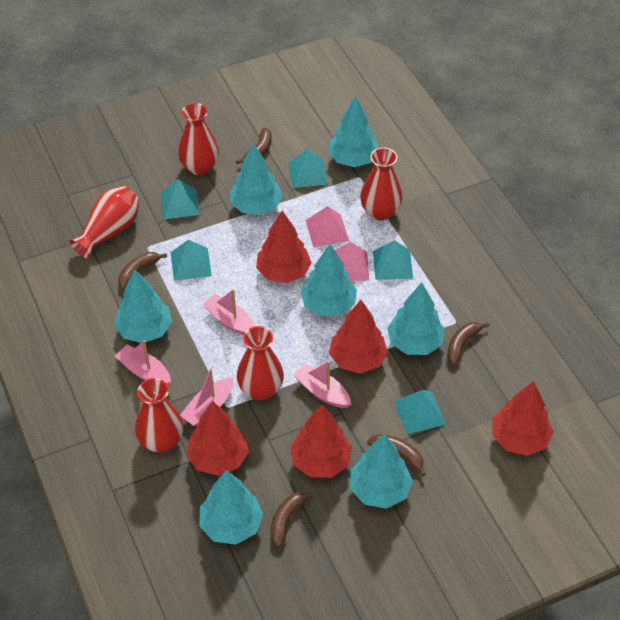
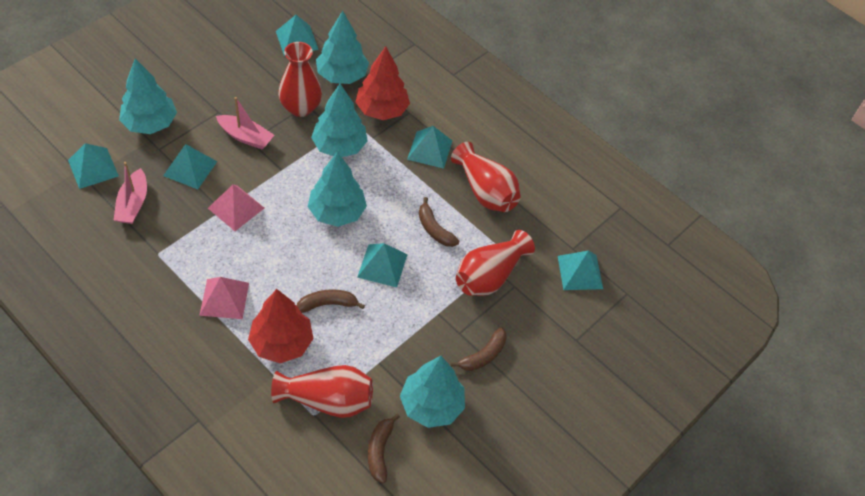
brown banana: [118,252,167,290] [236,127,272,164] [271,491,315,547] [367,434,426,476] [447,322,490,365] = 5 -> [297,289,365,313] [368,413,400,483] [419,197,459,247] [450,327,507,371] = 4
pink boat: [115,340,171,385] [180,368,233,426] [203,289,255,335] [293,361,351,408] = 4 -> [114,162,147,224] [216,97,274,149] = 2
red tree: [186,401,249,476] [256,211,312,283] [290,404,352,477] [329,300,388,373] [492,381,554,456] = 5 -> [248,289,314,363] [356,46,410,120] = 2
red vase: [70,186,139,259] [135,378,184,453] [178,103,219,175] [237,326,284,400] [360,148,402,220] = 5 -> [271,365,373,418] [278,42,322,117] [451,142,521,212] [456,230,535,296] = 4
turquoise pyramid: [160,179,200,220] [171,240,212,281] [288,149,328,188] [373,240,413,280] [394,390,446,434] = 5 -> [68,143,119,189] [163,144,217,189] [276,15,319,56] [357,243,408,288] [407,126,452,169] [558,250,603,290] = 6
turquoise tree: [114,270,172,343] [199,470,263,545] [230,143,283,215] [300,244,357,316] [328,96,378,167] [350,434,413,509] [387,282,445,355] = 7 -> [119,59,177,134] [308,152,367,227] [311,84,368,157] [316,11,369,84] [400,356,465,428] = 5

